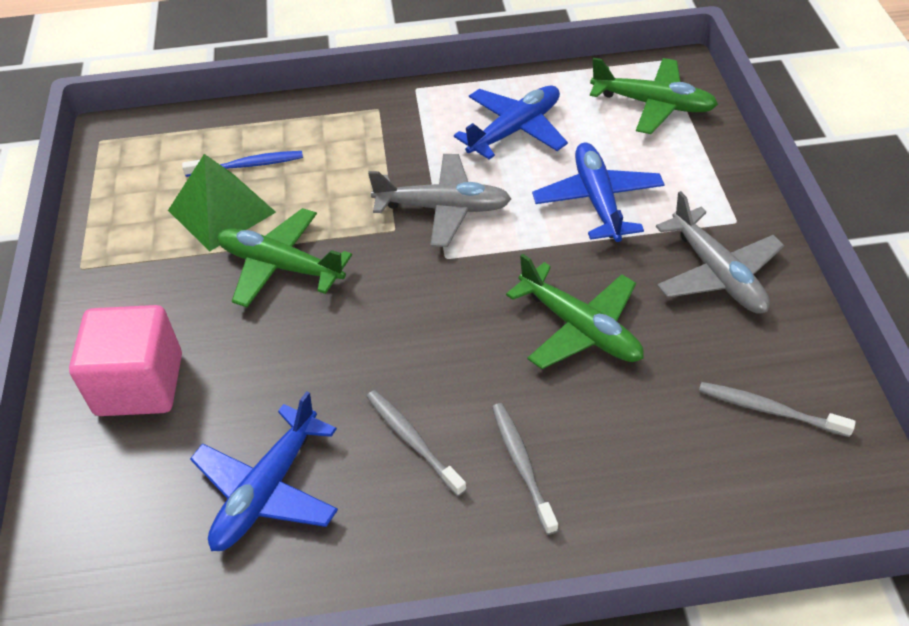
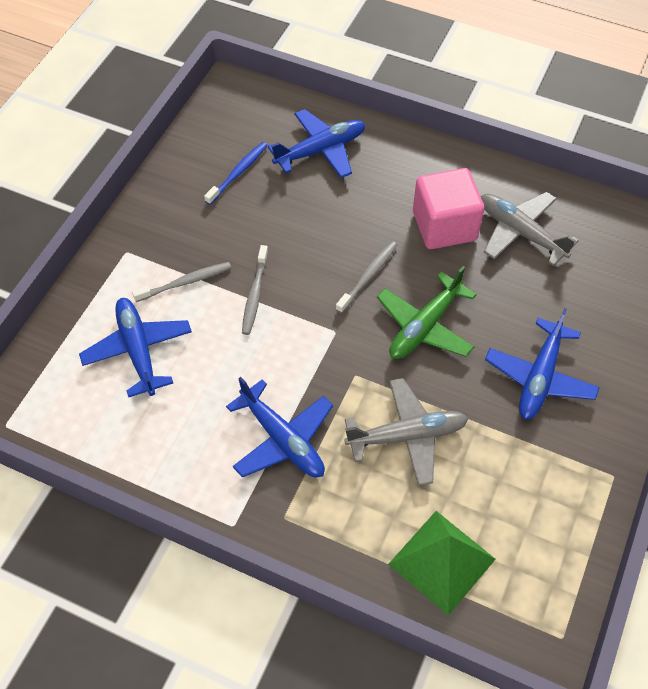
blue plane: [190,391,338,551] [454,86,568,159] [532,143,665,242] = 3 -> [79,298,192,397] [226,377,333,477] [268,109,365,178] [485,308,600,420] = 4
green plane: [217,208,352,307] [506,253,644,369] [590,58,718,134] = 3 -> [377,266,477,359] = 1

